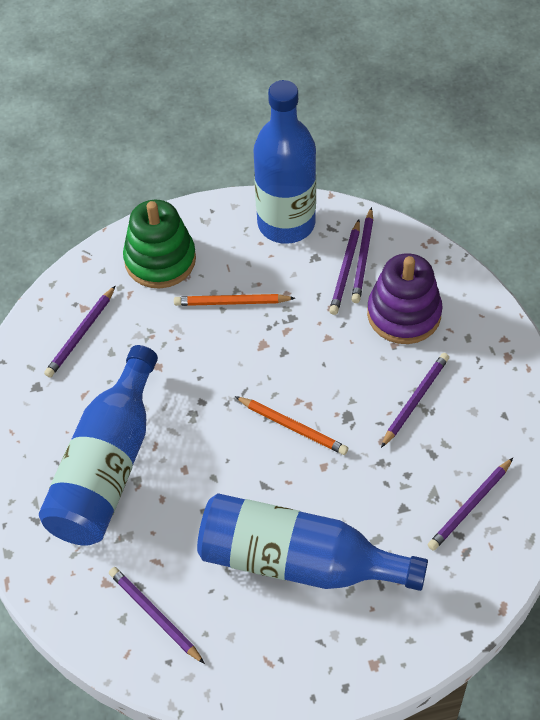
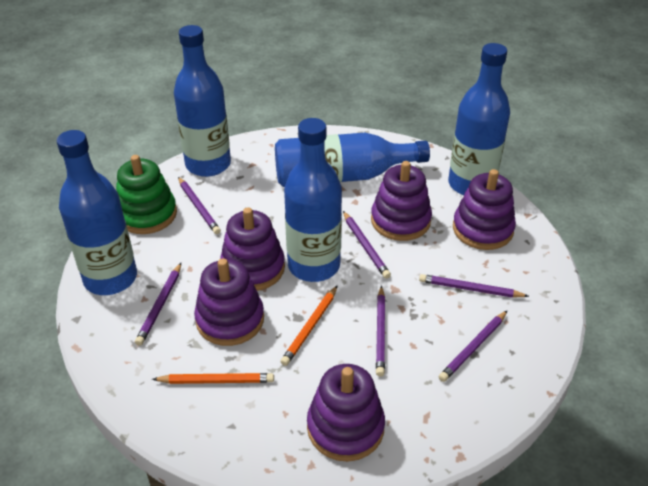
blue bottle: [39,345,158,546] [197,493,428,591] [254,80,316,244] = 3 -> [57,130,137,295] [174,25,231,177] [275,133,430,187] [284,118,342,282] [448,43,510,195] = 5
purple stacking toy: [367,253,443,344] = 1 -> [194,258,264,346] [220,207,285,291] [307,364,385,462] [371,161,432,241] [453,169,516,250] = 5

